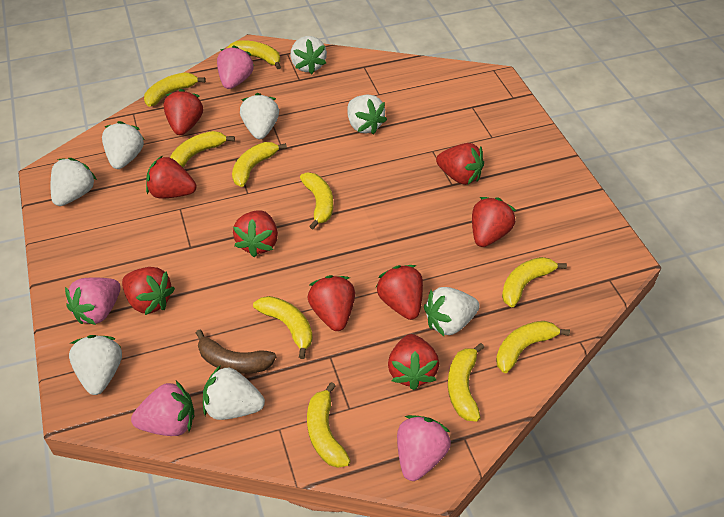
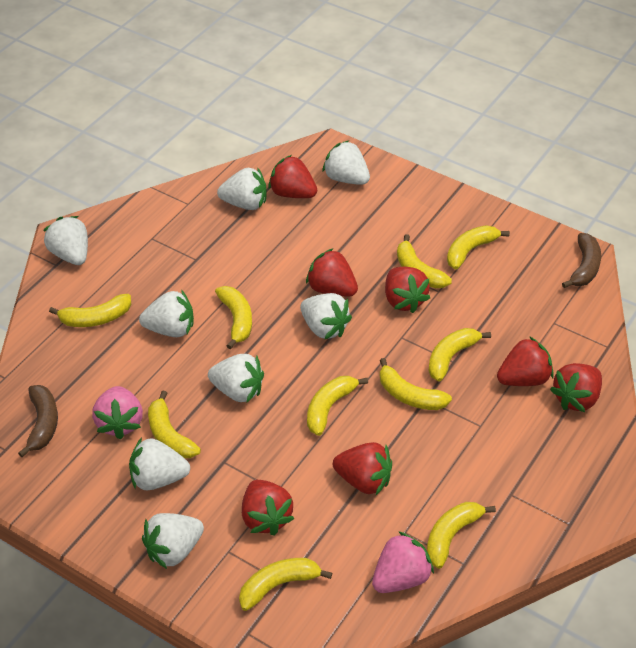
brown banana: [196,329,276,374] = 1 -> [18,385,58,457] [562,233,601,288] = 2
pink strawberry: [65,277,121,325] [131,381,194,436] [217,45,254,89] [397,415,451,481] = 4 -> [92,386,143,440] [372,531,434,593] = 2
red strawberry: [122,267,175,315] [146,155,197,199] [163,89,203,135] [233,210,278,257] [307,275,355,331] [376,265,423,320] [388,334,439,390] [436,143,484,185] [472,197,516,247] = 9 -> [242,480,294,536] [268,155,317,198] [306,248,358,296] [333,442,392,495] [385,267,430,313] [497,336,554,386] [550,363,602,412] = 7

